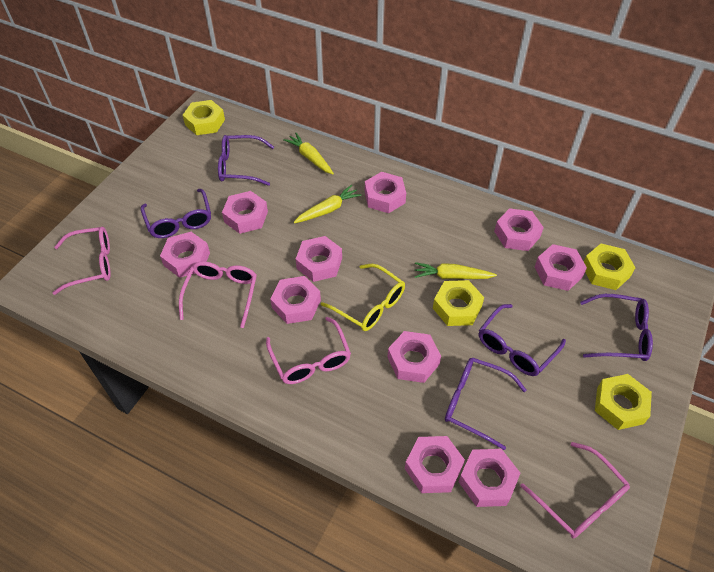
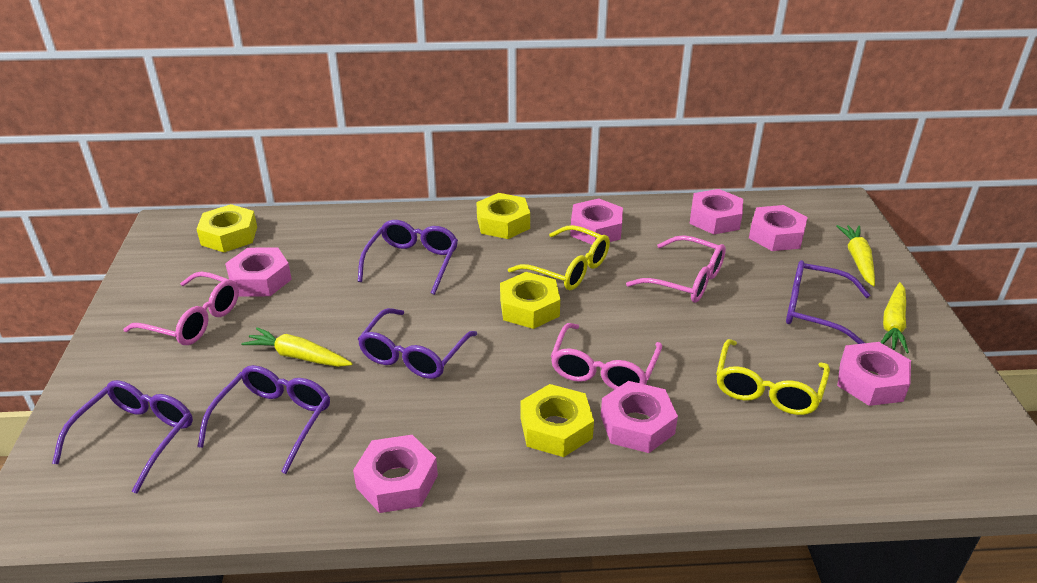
pink glasses: [52,227,111,295] [179,261,257,328] [266,317,351,384] [520,442,630,538] = 4 -> [123,271,239,345] [551,323,662,390] [626,235,726,303] = 3
pink nut: [160,232,210,278] [222,191,268,234] [270,276,321,324] [296,236,342,282] [365,172,406,213] [388,331,441,383] [405,436,465,493] [458,449,520,507] [494,208,544,251] [535,244,587,291] = 10 -> [225,247,292,297] [353,435,438,513] [570,198,623,245] [601,381,678,453] [689,189,743,234] [749,205,808,251] [837,342,911,406] = 7
yellow glasses: [321,264,405,331] = 1 -> [508,225,610,290] [716,339,830,415] = 2

